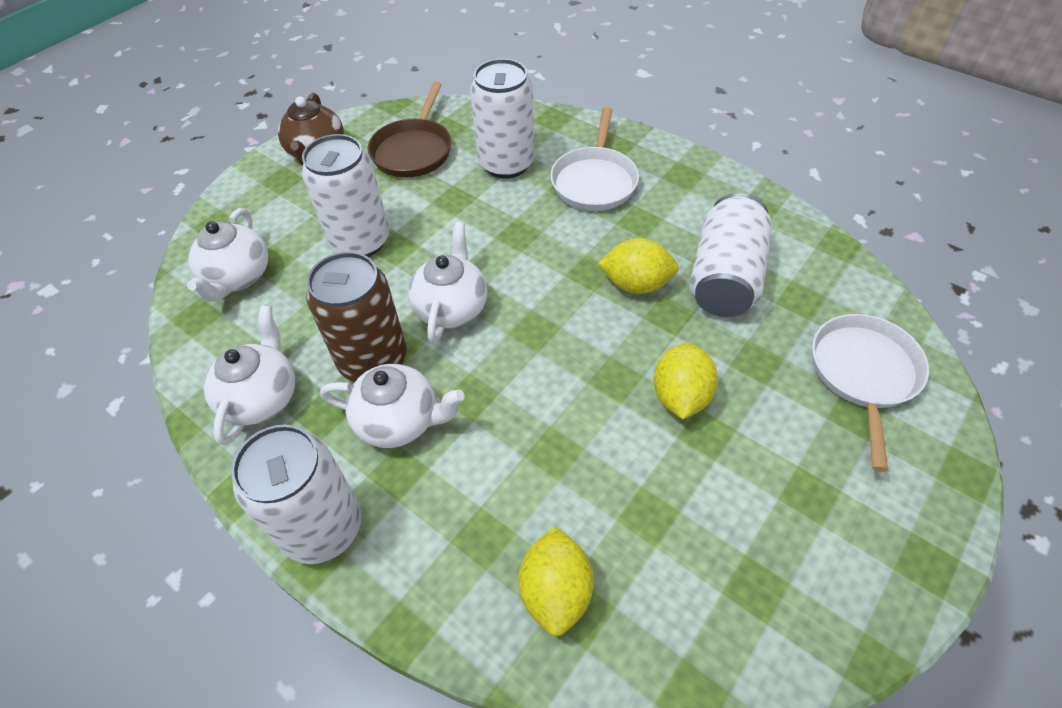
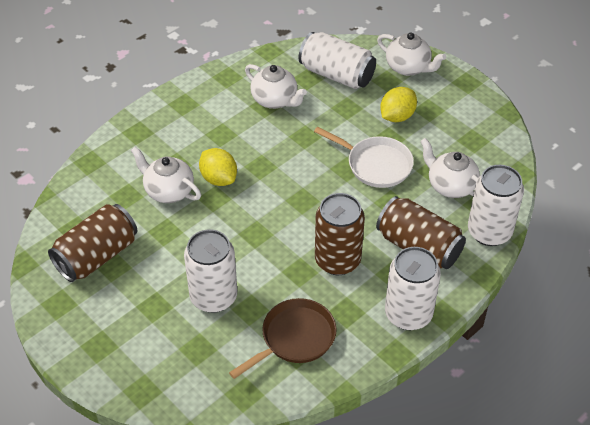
brown can: [306,252,407,382] = 1 -> [48,204,137,282] [315,193,365,275] [376,196,466,269] = 3
brown teapot: [278,93,344,165] = 1 -> none = 0
white pan: [550,107,639,211] [812,314,929,472] = 2 -> [314,127,414,188] = 1
yellow lemon: [518,526,594,636] [598,238,679,294] [654,343,718,419] = 3 -> [199,148,237,186] [380,87,417,122] = 2

